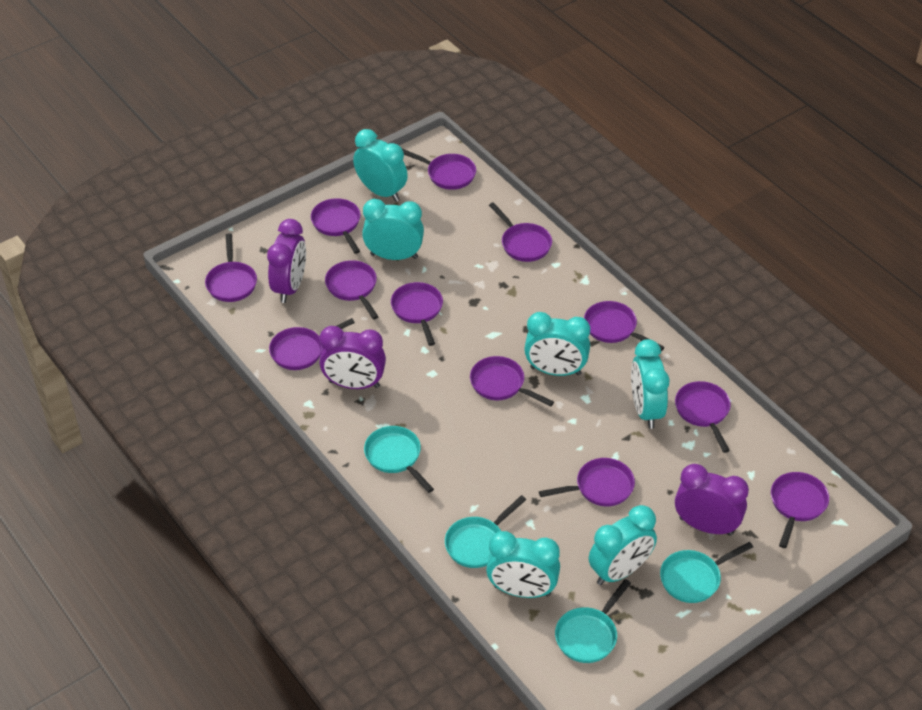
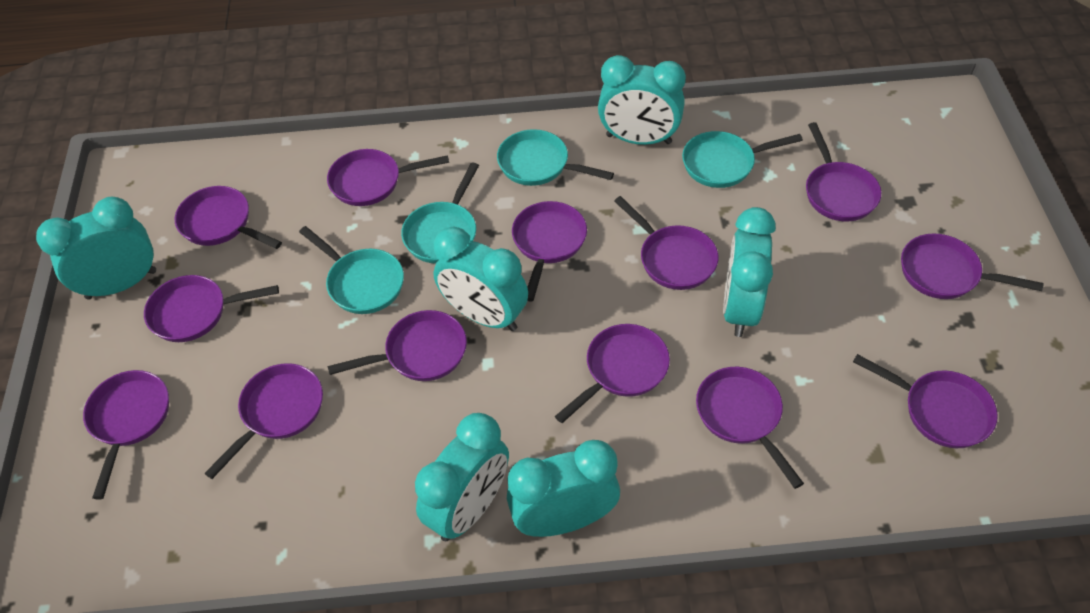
purple clock: [267,219,306,303] [319,326,386,389] [675,464,749,536] = 3 -> none = 0
purple pan: [205,233,257,302] [269,318,355,370] [311,198,361,254] [325,260,379,319] [391,282,443,346] [402,149,476,190] [470,356,554,406] [489,202,552,262] [539,458,635,507] [584,301,664,351] [675,381,731,453] [771,472,829,548] = 12 -> [83,370,169,500] [144,275,279,342] [175,186,282,249] [204,363,323,479] [327,149,449,206] [327,310,467,381] [512,201,587,302] [555,324,670,423] [614,196,718,290] [696,367,804,489] [806,122,881,222] [853,354,998,448] [901,233,1043,299] = 13

